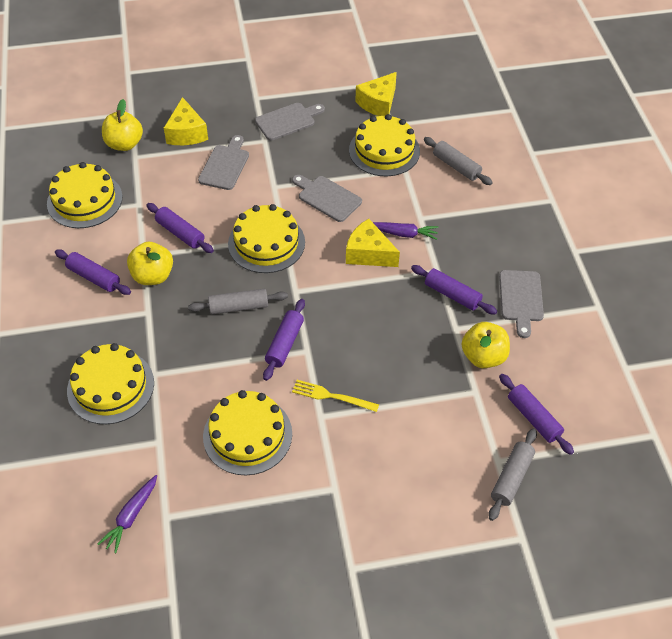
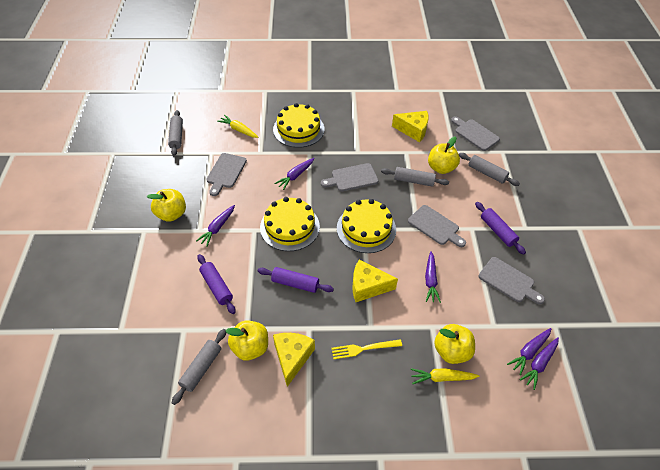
grey cutting board: [198,135,249,190] [255,103,325,141] [292,175,362,222] [499,270,544,338] = 4 -> [207,153,247,196] [321,163,378,191] [408,205,466,247] [451,116,500,151] [479,257,545,304] = 5
grey rolling pin: [188,289,288,314] [424,137,493,185] [488,428,537,521] = 3 -> [168,110,183,156] [172,329,226,405] [381,167,449,187] [459,153,520,186] = 4
purple carrot: [98,475,157,553] [373,222,439,240] = 2 -> [196,205,235,246] [274,158,315,190] [425,251,441,303] [507,328,552,375] [520,337,559,390] = 5
purple rolling pin: [55,250,131,295] [147,203,214,253] [263,299,305,381] [411,265,497,314] [499,374,574,455] = 5 -> [197,254,236,314] [258,267,334,293] [475,202,526,255] = 3
yellow apple: [102,99,143,151] [127,242,173,285] [461,322,510,368] = 3 -> [147,189,186,222] [226,320,268,361] [428,136,460,174] [434,324,475,364] = 4
yellow cake: [47,162,122,228] [67,343,154,424] [203,390,292,475] [228,204,305,273] [349,114,420,176] = 5 -> [260,197,320,251] [273,103,324,148] [337,199,396,253] = 3
yellow carrot: none = 0 -> [217,115,258,138] [410,368,479,384] = 2

